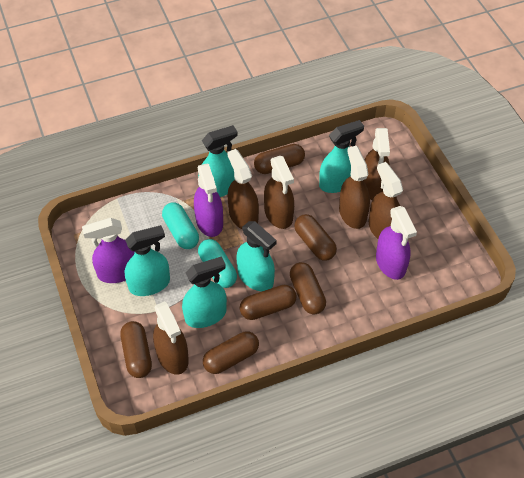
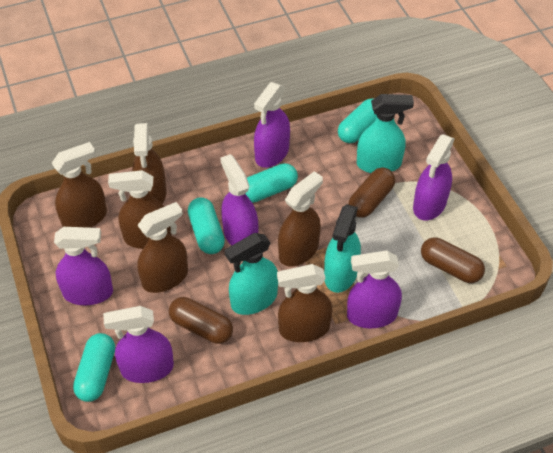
brown capsule: [120,321,152,378] [203,331,259,374] [240,285,297,320] [254,144,305,174] [290,262,326,315] [294,214,337,261] = 6 -> [169,297,233,344] [348,167,395,218] [421,237,485,283] = 3
purple spray bottle: [82,218,135,283] [194,163,223,237] [376,206,417,280] = 3 -> [54,227,113,305] [103,306,174,383] [220,154,258,246] [254,82,290,168] [347,250,402,328] [413,134,454,220] = 6
turquoise capsule: [162,202,199,249] [198,239,237,288] = 2 -> [73,333,115,402] [188,197,225,254] [245,163,298,203] [338,98,377,143] = 4
turquoise spray bottle: [125,225,170,296] [182,256,227,328] [198,125,238,197] [237,221,277,291] [319,120,364,193] = 5 -> [225,233,278,315] [324,204,361,293] [357,94,414,173] = 3

